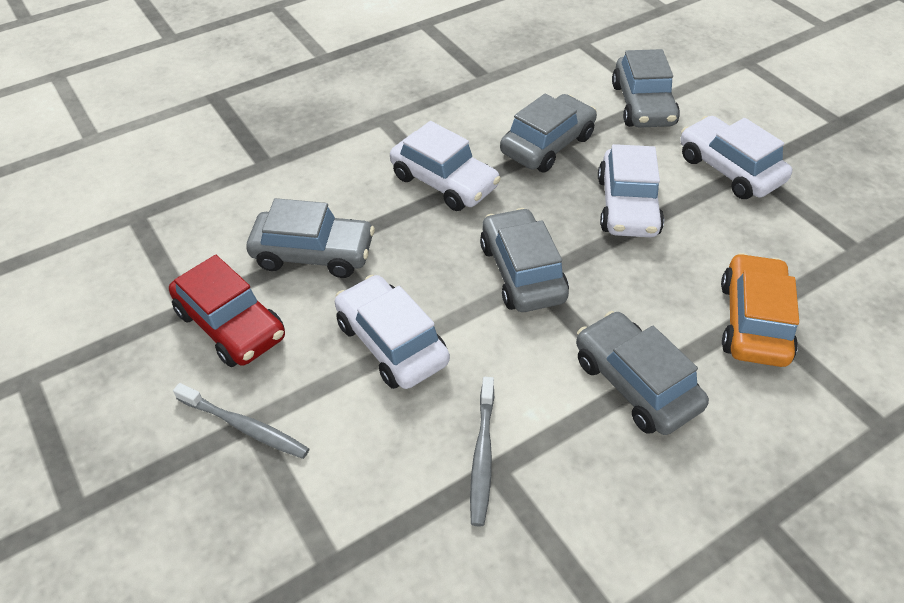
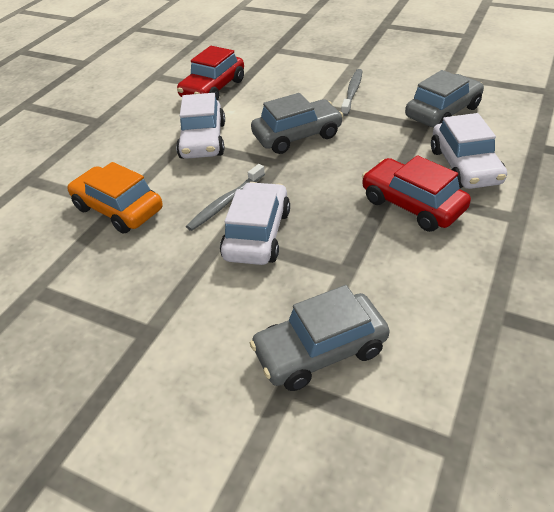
grey car: [246,198,375,278] [480,208,569,312] [500,94,597,172] [576,311,709,435] [612,49,680,128] = 5 -> [250,285,390,391] [251,93,343,154] [405,70,484,127] = 3
red car: [169,255,285,367] = 1 -> [177,46,244,100] [362,155,471,232] = 2
white car: [335,275,450,389] [390,121,501,211] [598,144,664,237] [680,116,792,199] = 4 -> [176,93,225,159] [220,182,290,265] [431,113,507,189] = 3

